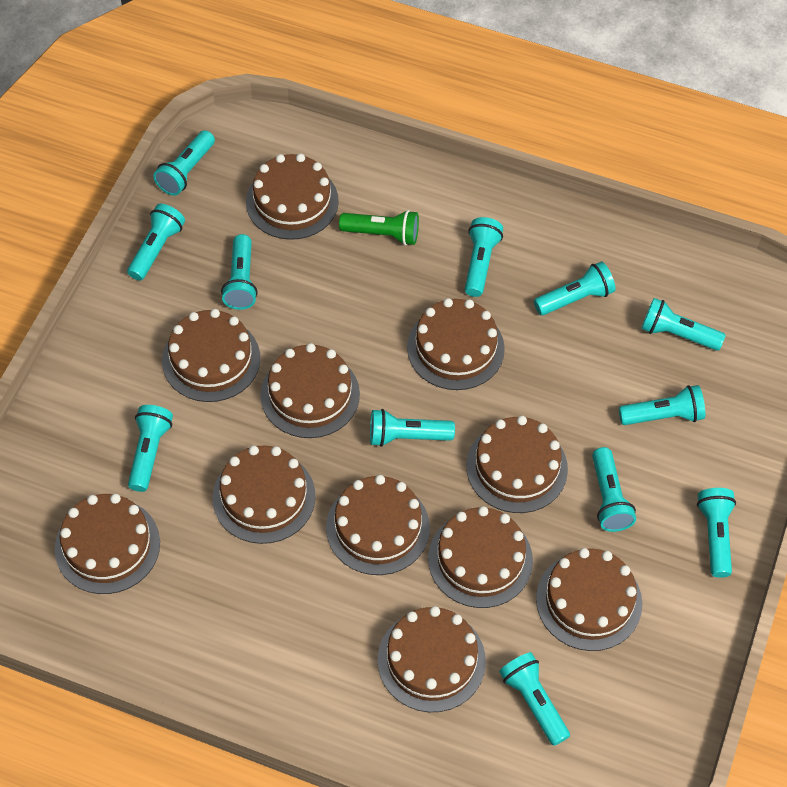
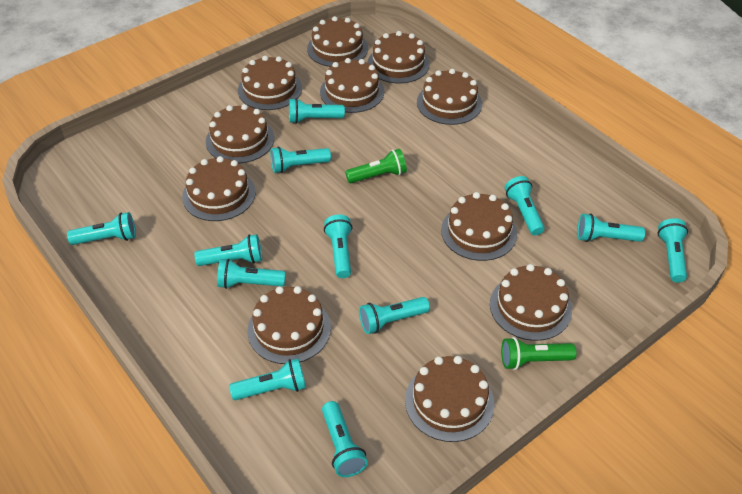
green flashlight: [339,210,419,245] = 1 -> [345,149,407,183] [501,337,577,370] = 2

